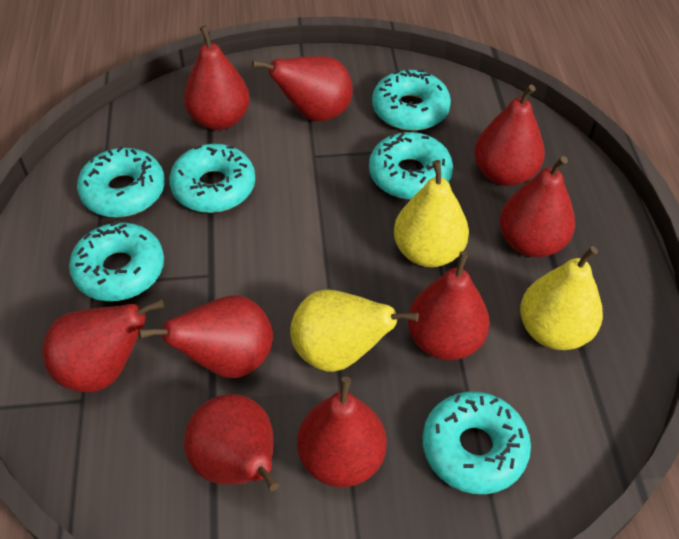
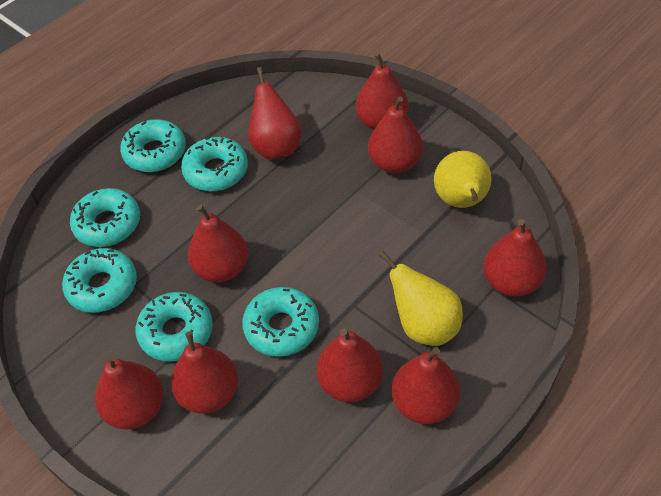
yellow pear: [290,289,419,372] [394,160,469,267] [520,246,603,350] = 3 -> [379,251,463,346] [434,151,492,208] = 2

